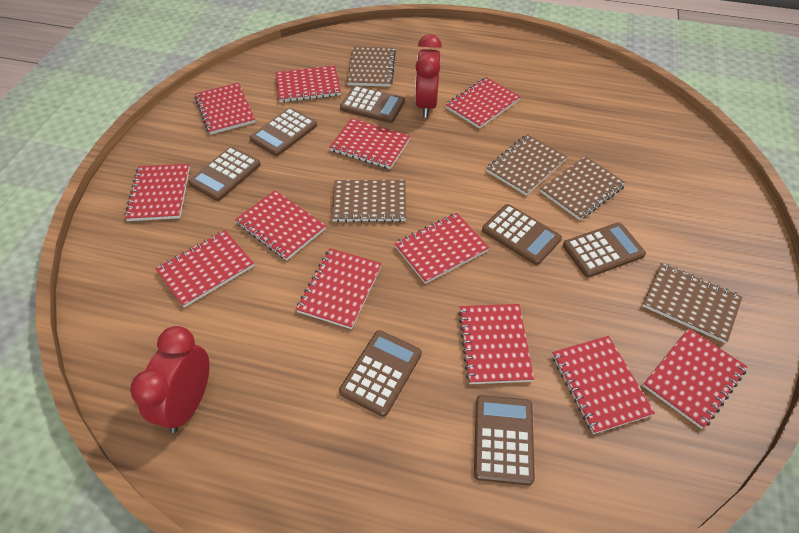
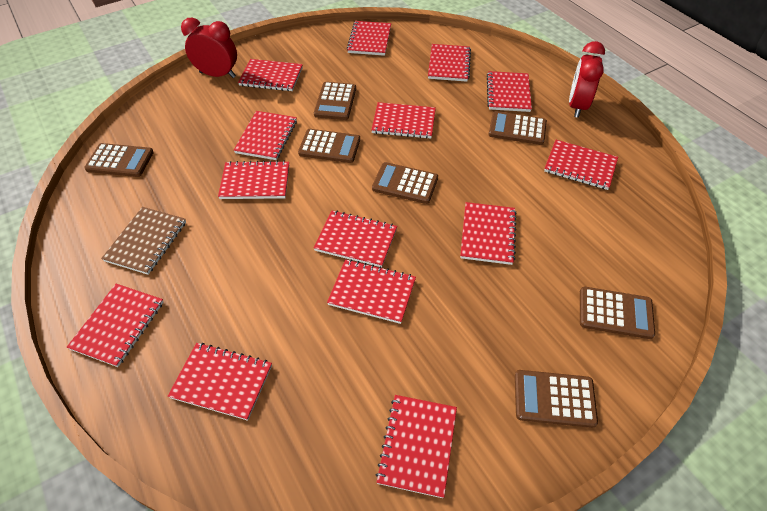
brown notebook: [332,180,406,222] [347,47,396,87] [486,134,567,196] [540,156,626,220] [643,263,742,343] = 5 -> [101,207,186,275] = 1
red notebook: [124,164,190,221] [155,230,254,308] [194,83,255,135] [235,190,326,261] [276,65,341,102] [296,248,382,329] [329,118,410,169] [394,213,489,284] [445,77,521,129] [458,304,534,384] [552,336,655,434] [643,328,747,429] = 12 -> [67,284,164,367] [168,343,272,421] [218,161,289,199] [234,111,297,160] [238,59,303,91] [314,210,397,268] [327,259,416,324] [347,21,391,56] [371,102,436,139] [376,395,457,498] [428,44,471,82] [460,202,517,265] [487,71,532,112] [544,140,618,190] = 14

